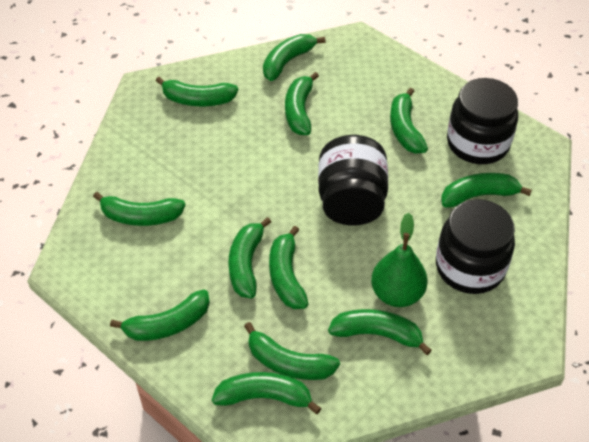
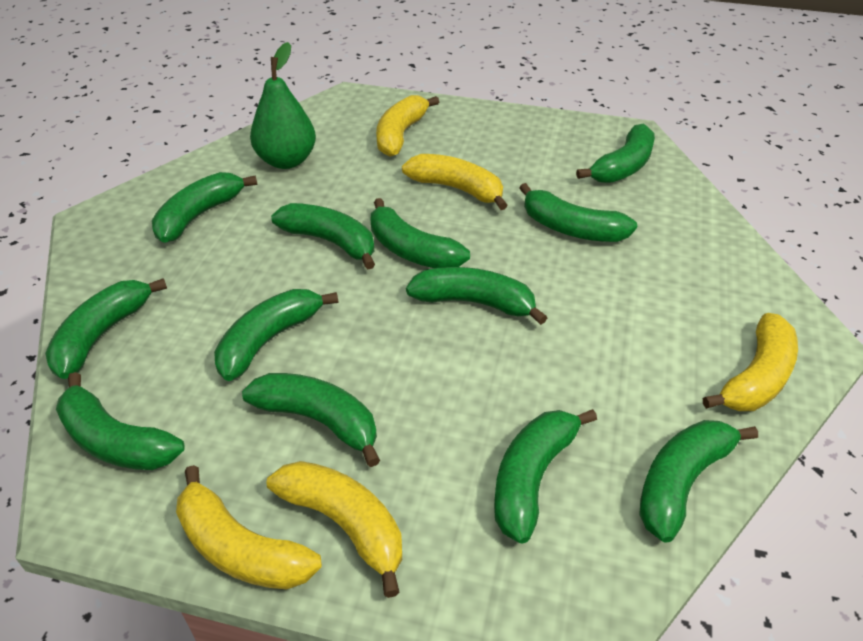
black jar: [318,135,388,225] [436,199,515,294] [447,78,518,164] = 3 -> none = 0
yellow banana: none = 0 -> [176,465,322,589] [266,461,402,598] [376,95,439,157] [402,154,508,210] [703,313,798,411] = 5

